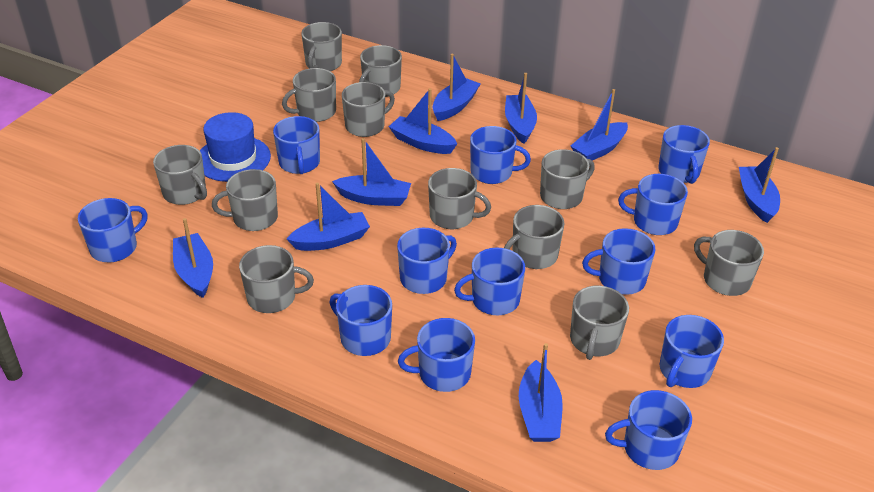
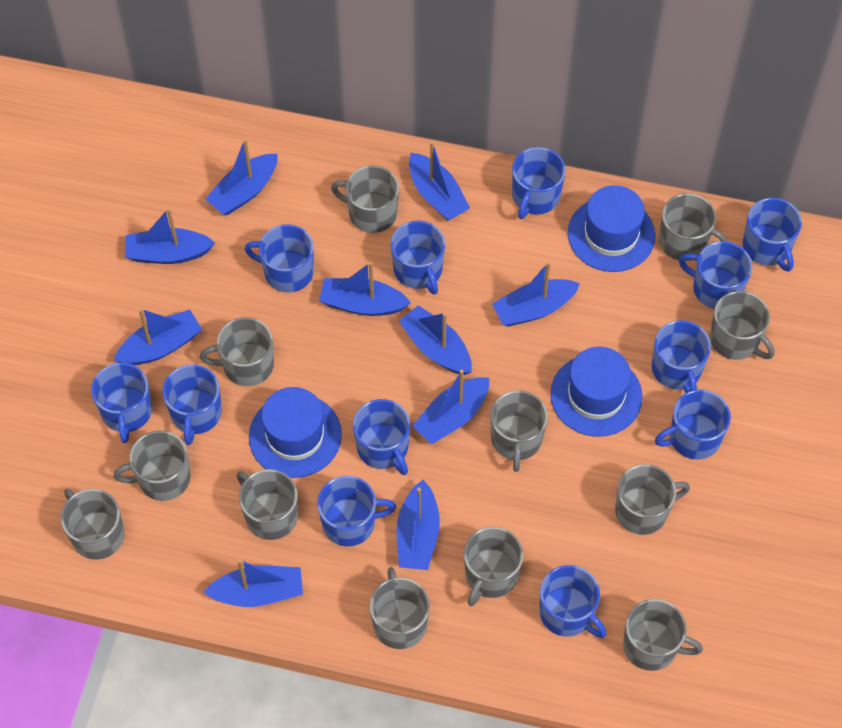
blue boat: [173,218,213,298] [287,183,370,251] [332,138,411,206] [389,88,457,154] [432,54,480,121] [505,73,537,144] [519,343,563,442] [571,89,628,160] [739,147,780,223] = 9 -> [114,308,202,365] [125,208,215,264] [204,559,303,607] [205,139,278,215] [319,262,411,316] [396,480,440,570] [399,305,472,375] [409,141,470,221] [412,369,489,444] [492,262,580,327] = 10
blue hat: [200,112,271,182] = 1 -> [249,387,342,478] [550,347,643,437] [568,185,655,272] = 3

